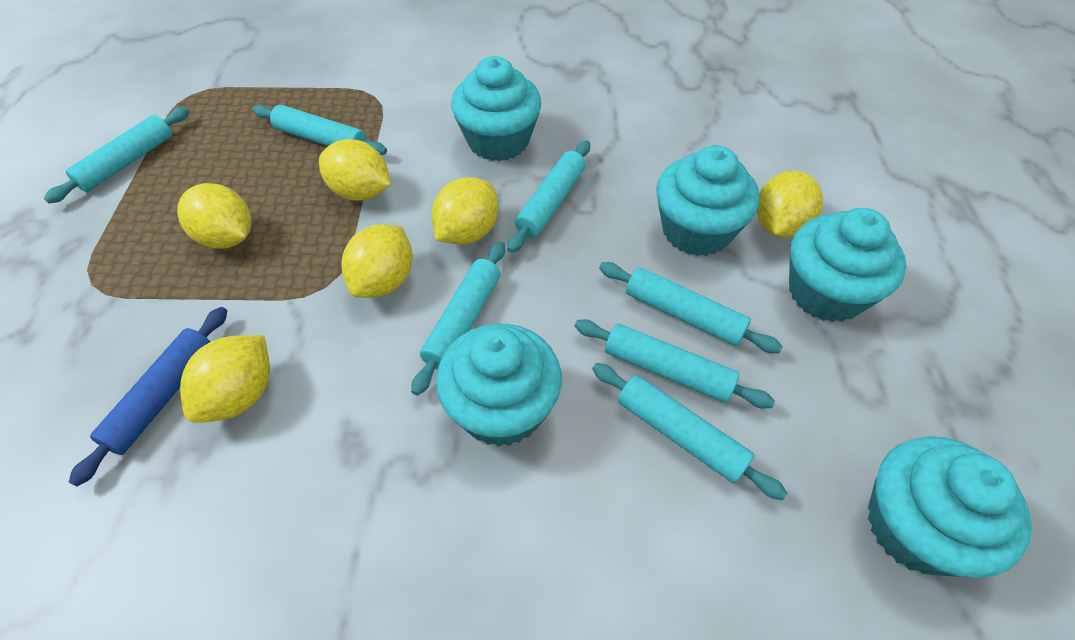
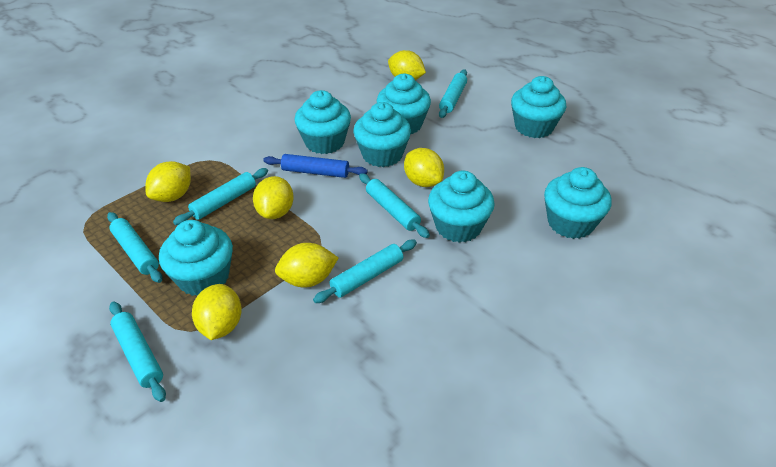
turquoise cupcake: [436,324,562,447] [451,56,541,161] [656,145,760,256] [789,208,906,322] [868,436,1032,578] = 5 -> [159,220,233,296] [294,90,351,154] [354,102,411,167] [377,74,431,134] [428,171,495,243] [511,76,566,138] [544,167,612,239] = 7
turquoise rolling pin: [44,107,189,204] [252,105,387,155] [411,241,505,396] [507,140,590,253] [575,319,775,408] [592,363,787,500] [599,262,783,353] = 7 -> [107,212,162,283] [109,301,166,402] [173,168,268,225] [313,240,417,303] [359,173,430,238] [439,70,467,118] = 6

